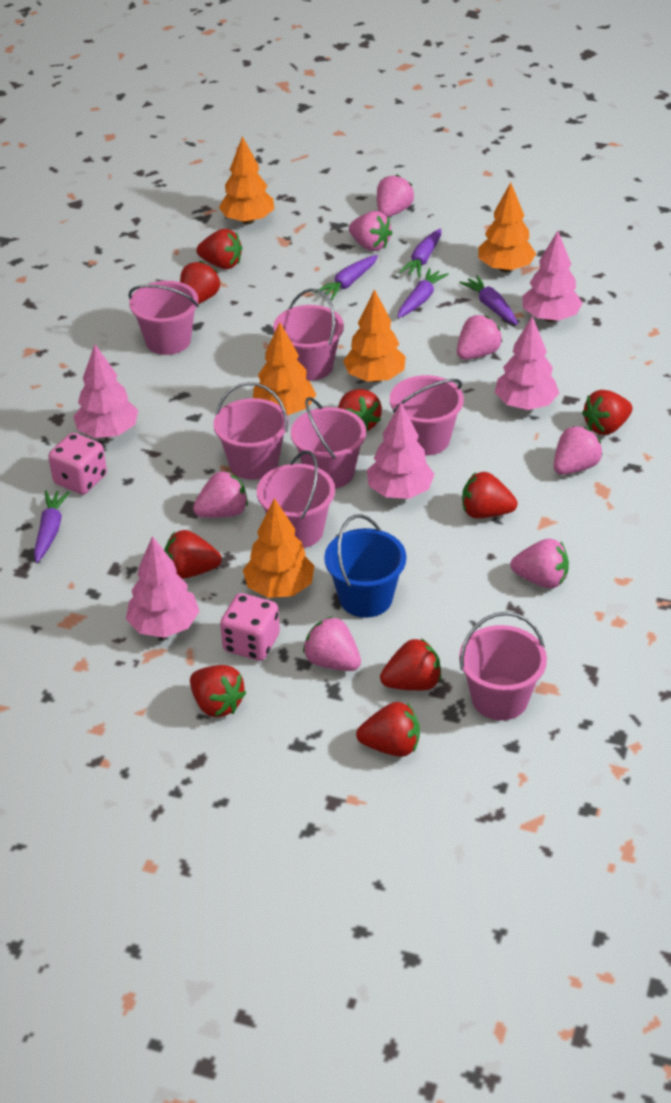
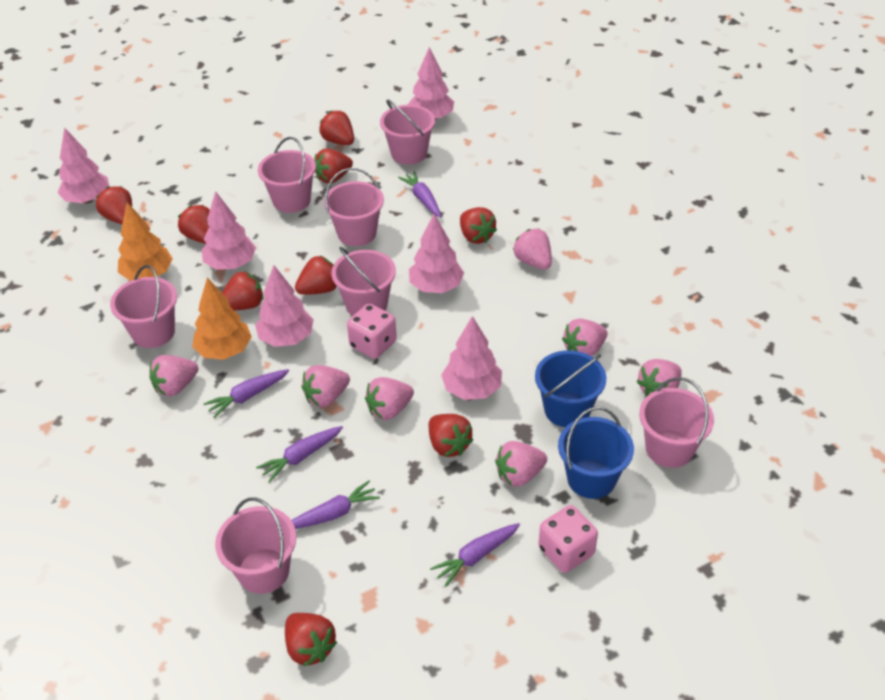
blue bucket: [324,515,406,618] = 1 -> [535,350,606,427] [558,406,634,499] = 2
orange tree: [219,136,274,224] [243,498,314,598] [253,322,316,415] [343,289,406,382] [479,182,536,272] = 5 -> [118,202,173,281] [192,278,252,360] = 2
pink tree: [73,345,138,438] [126,536,199,638] [367,402,435,499] [495,316,559,410] [522,231,583,322] = 5 -> [57,127,109,203] [202,191,256,270] [255,265,314,347] [407,47,454,120] [409,214,464,293] [441,316,502,400] = 6

